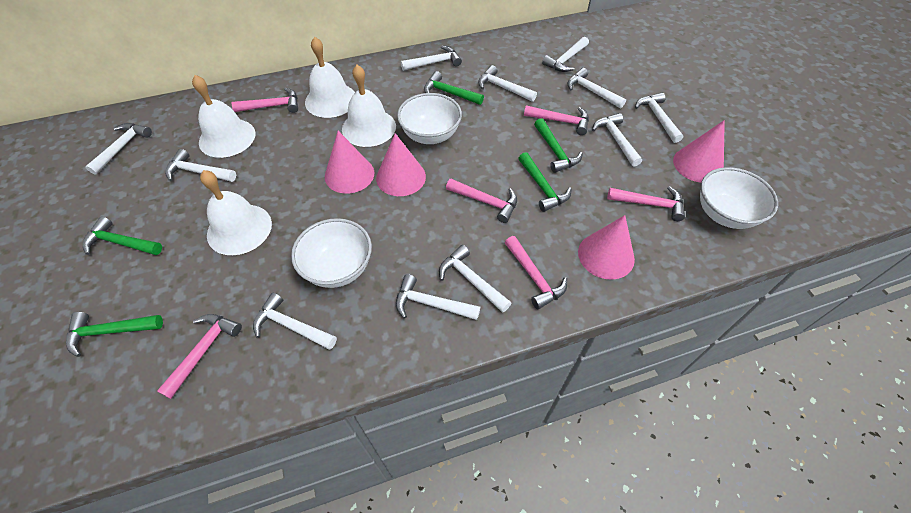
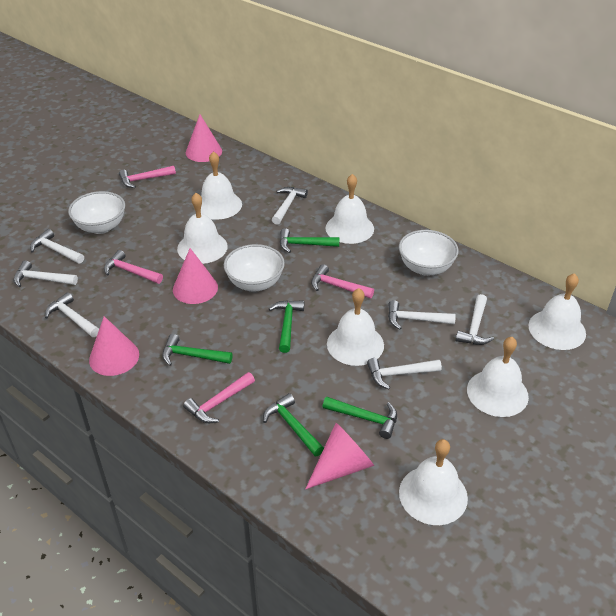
pink hammer: [157,314,242,399] [232,88,298,113] [446,179,517,223] [505,236,567,310] [524,105,589,135] [607,186,685,221] = 6 -> [104,250,163,284] [119,166,176,188] [183,372,255,423] [311,264,374,299] = 4
white bell: [192,75,255,158] [200,170,272,255] [305,37,355,118] [342,65,396,147] = 4 -> [177,193,228,264] [201,151,242,220] [325,174,374,244] [327,288,384,366] [399,439,468,525] [467,337,529,417] [528,273,586,350] = 7
white hammer: [85,123,152,175] [165,149,236,182] [253,293,337,350] [396,274,480,320] [401,45,462,71] [439,245,511,313] [478,65,537,102] [542,37,589,72] [567,68,626,109] [592,113,642,167] [635,92,683,143] = 11 -> [14,260,78,287] [30,229,84,264] [45,292,99,337] [272,187,308,225] [367,358,442,389] [388,300,456,330] [456,294,494,345] = 7

